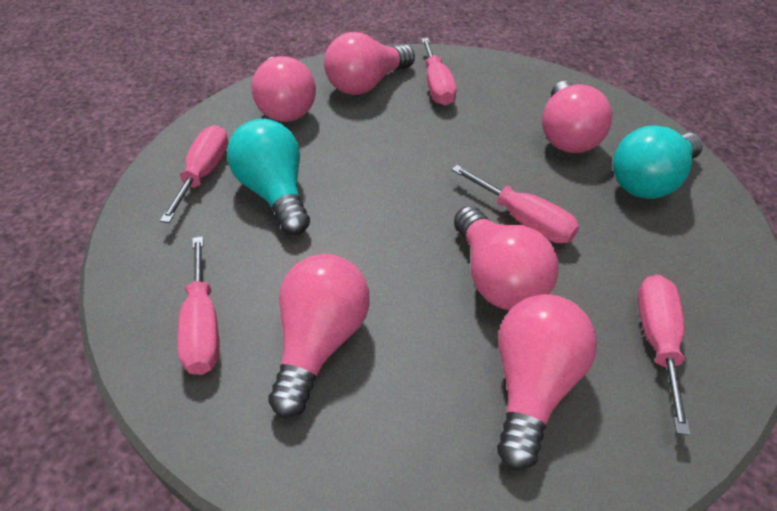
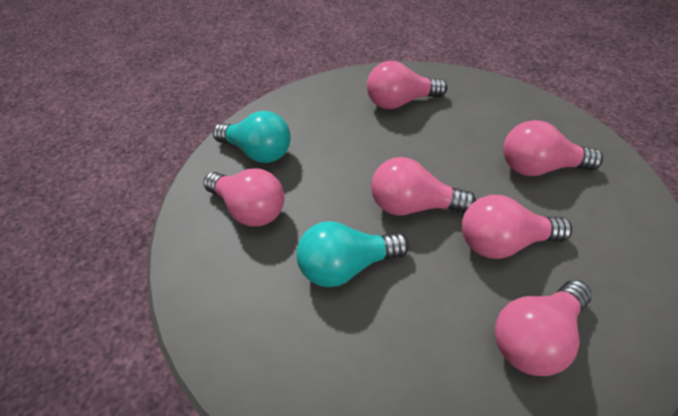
pink screwdriver: [160,125,228,223] [178,236,219,375] [421,38,457,106] [451,165,579,243] [638,275,691,435] = 5 -> none = 0

